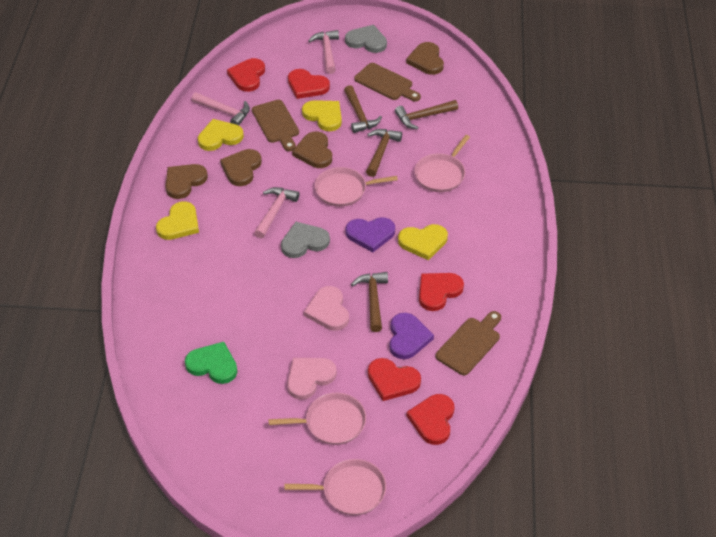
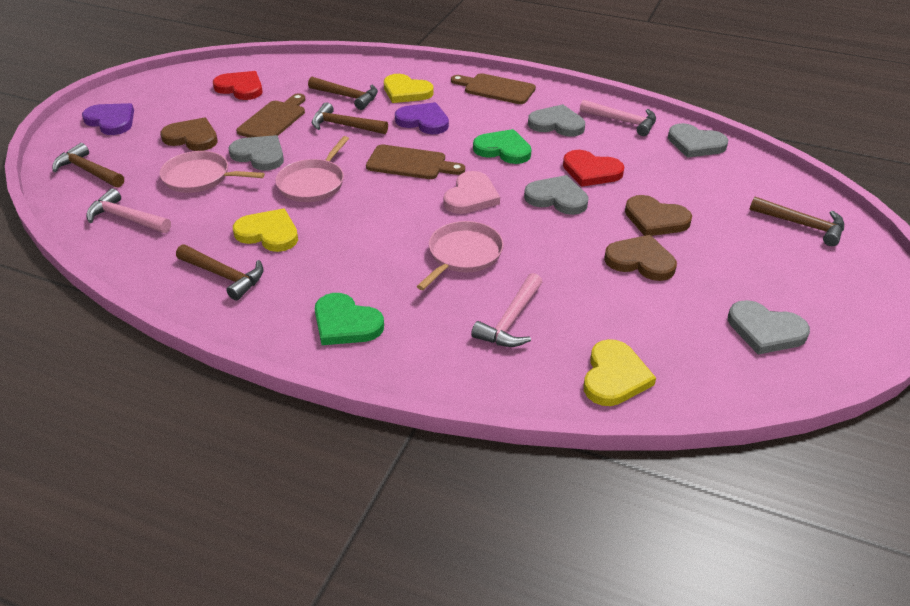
brown hammer: [344,85,382,133] [351,272,388,332] [366,129,402,177] [395,100,458,129] = 4 -> [52,143,124,188] [176,245,264,301] [308,77,378,110] [312,102,388,134] [749,197,844,246] = 5
brown heart: [165,164,208,199] [220,149,262,186] [292,131,332,168] [406,42,444,75] = 4 -> [160,118,218,151] [604,235,677,281] [625,195,692,236] = 3
green heart: [185,342,237,384] = 1 -> [315,293,384,345] [473,129,532,164] = 2
grey heart: [281,222,330,258] [345,25,387,53] = 2 -> [228,135,284,171] [524,175,589,215] [528,104,585,137] [668,123,728,158] [728,300,810,355] = 5
pink heart: [287,358,337,400] [304,286,349,331] = 2 -> [443,171,500,214] = 1
pink pan: [269,393,366,445] [284,459,386,515] [315,167,398,207] [414,135,470,192] = 4 -> [160,151,265,193] [276,136,349,202] [417,221,504,290] = 3
red heart: [227,58,265,92] [288,69,330,99] [368,358,421,401] [407,394,454,445] [419,273,464,311] = 5 -> [213,71,263,100] [563,150,624,187] = 2
yellow heart: [156,201,199,240] [198,119,244,151] [302,100,342,131] [398,224,448,260] = 4 -> [233,209,298,252] [384,74,434,103] [584,339,656,406] = 3

